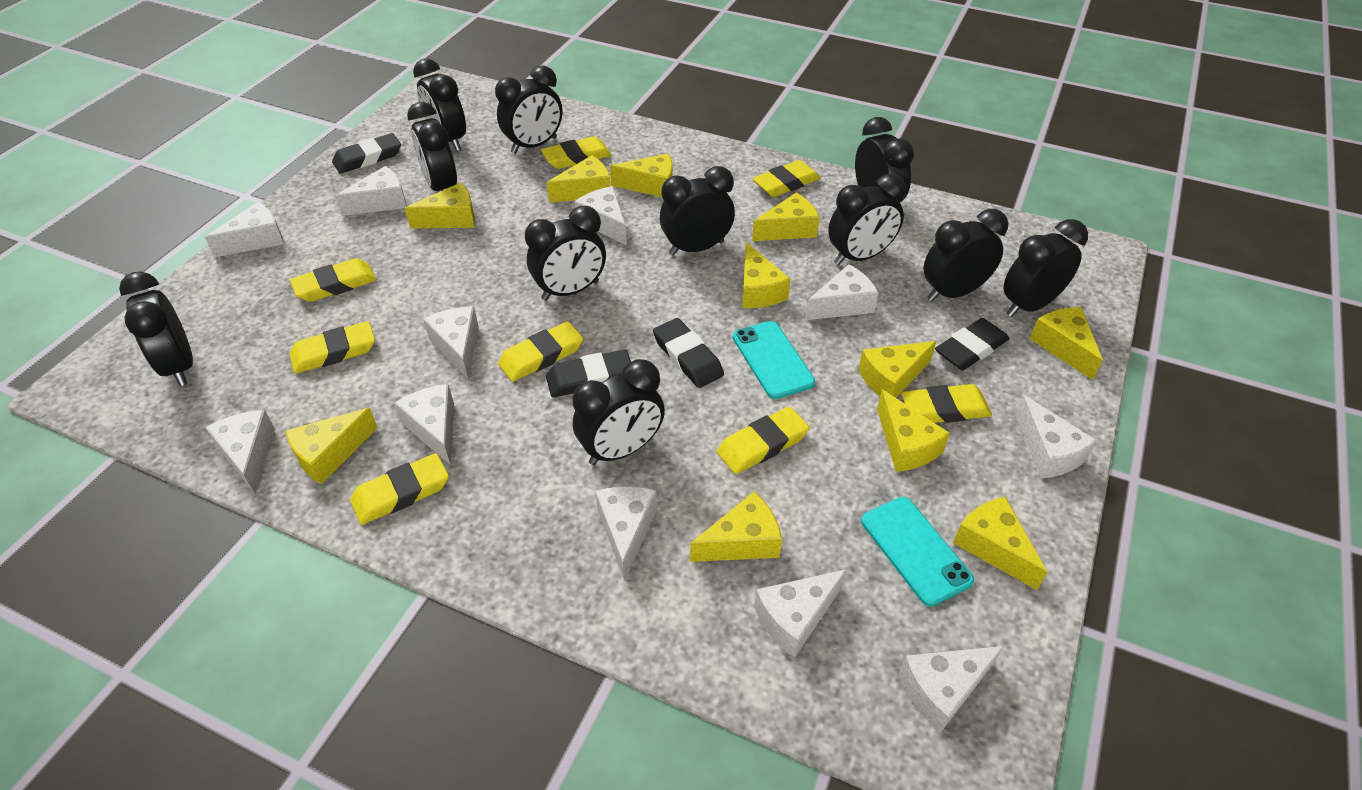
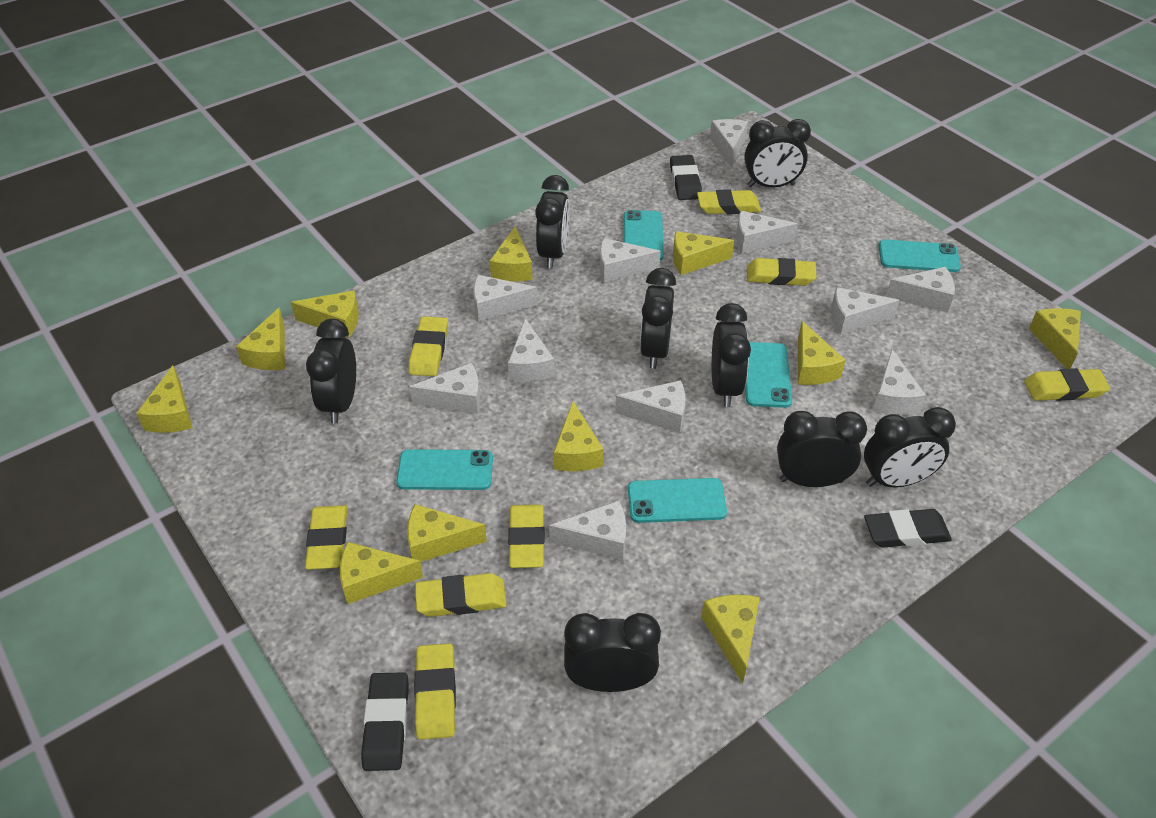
black clock: [119,271,193,386] [407,102,457,191] [413,58,466,151] [495,65,563,154] [525,206,606,301] [573,359,665,465] [660,166,735,256] [828,173,906,265] [855,117,914,202] [923,209,1009,302] [1003,219,1088,317] = 11 -> [306,319,356,424] [535,175,570,269] [564,613,661,692] [640,268,676,369] [712,303,751,407] [744,119,811,188] [777,411,867,487] [864,407,956,487] = 8
black eraser: [332,133,401,174] [546,349,631,398] [653,318,724,388] [935,318,1009,370] = 4 -> [361,672,409,771] [670,155,702,200] [864,509,952,548] = 3
turquoise phone: [733,321,815,399] [861,497,974,607] = 2 -> [396,449,493,490] [624,210,664,261] [628,478,727,523] [745,342,792,408] [879,240,961,272] = 5

